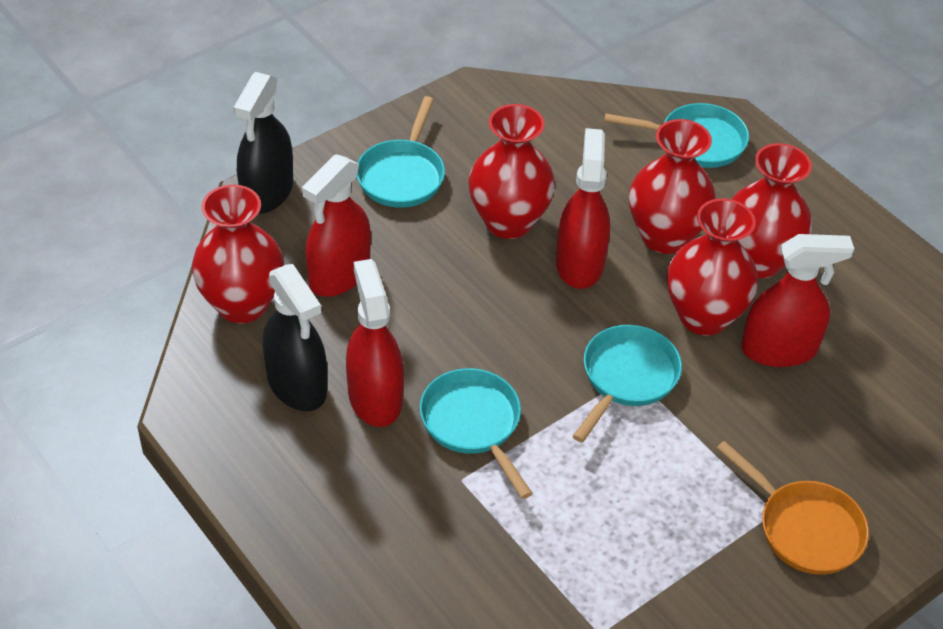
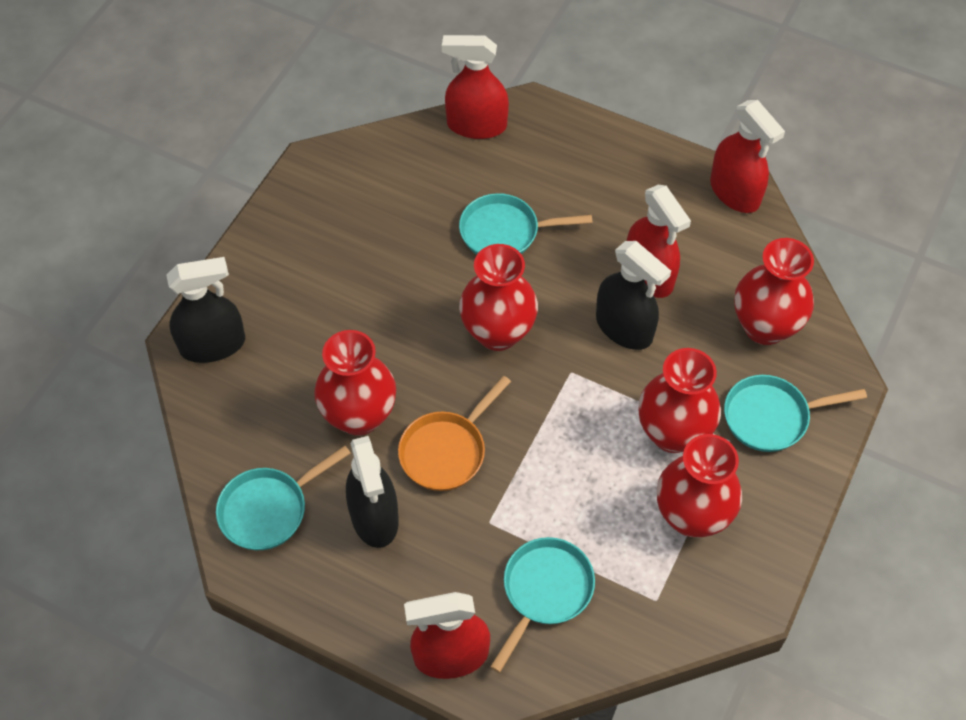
black spray bottle: [234,72,293,214] [263,264,327,411] = 2 -> [166,257,245,363] [346,436,399,548] [596,241,671,350] = 3

